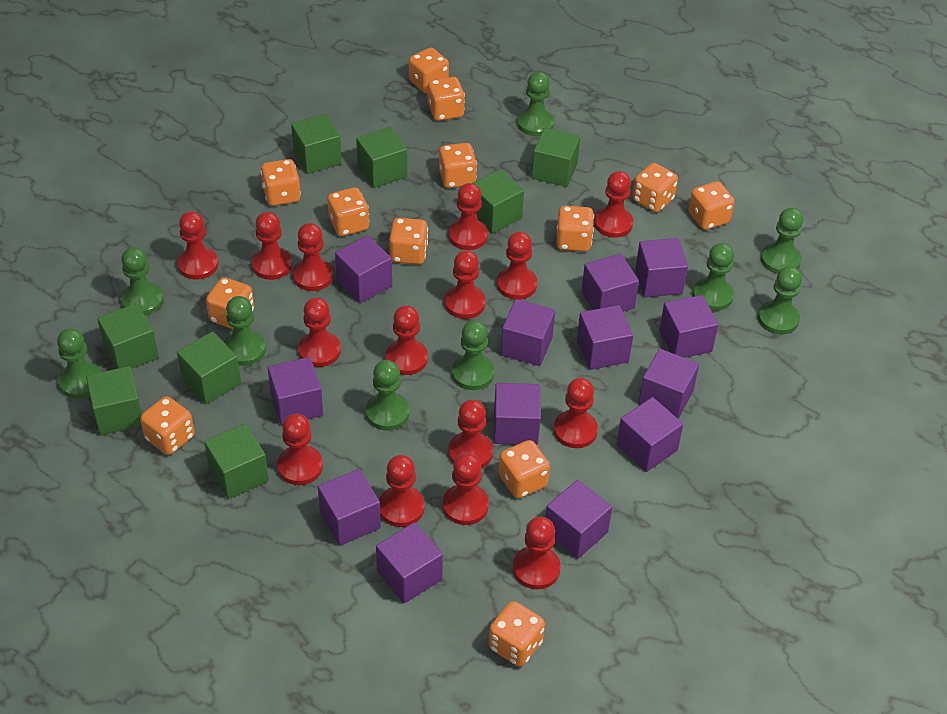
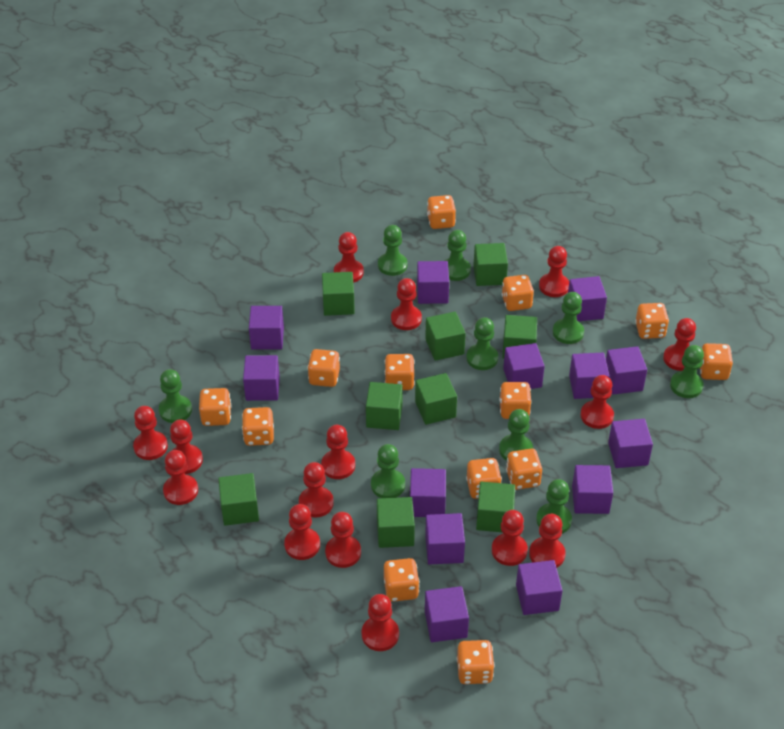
green cube: [86,366,142,435] [97,303,159,369] [177,331,241,404] [204,424,269,499] [291,114,342,174] [356,127,407,188] [473,169,524,234] [532,127,580,187] = 8 -> [218,473,259,526] [322,272,355,316] [366,382,403,430] [377,497,415,548] [415,373,457,425] [425,312,466,361] [473,243,508,286] [476,482,515,532] [502,315,537,359] = 9

